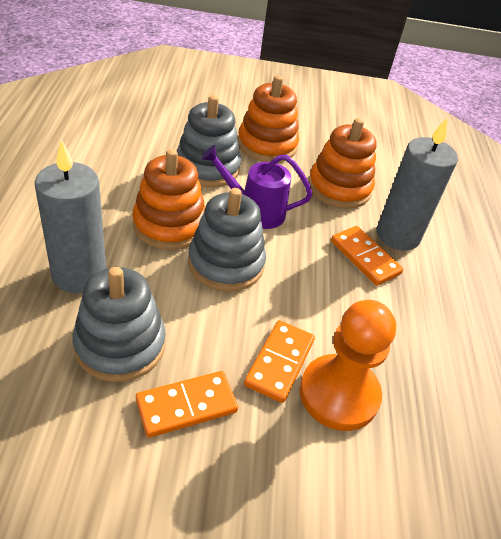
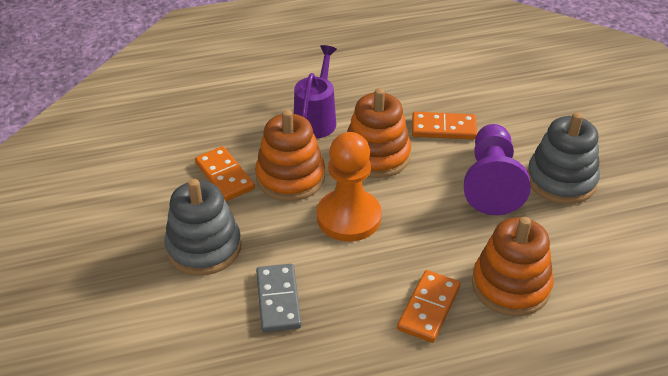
grey candle: [34,140,106,293] [377,117,458,250] = 2 -> none = 0
grey domino: none = 0 -> [256,264,302,332] = 1
grey stacking toy: [72,267,166,382] [177,95,241,188] [188,188,266,292] = 3 -> [164,179,242,275] [527,112,600,204] = 2
purple pawn: none = 0 -> [464,124,531,215] = 1

